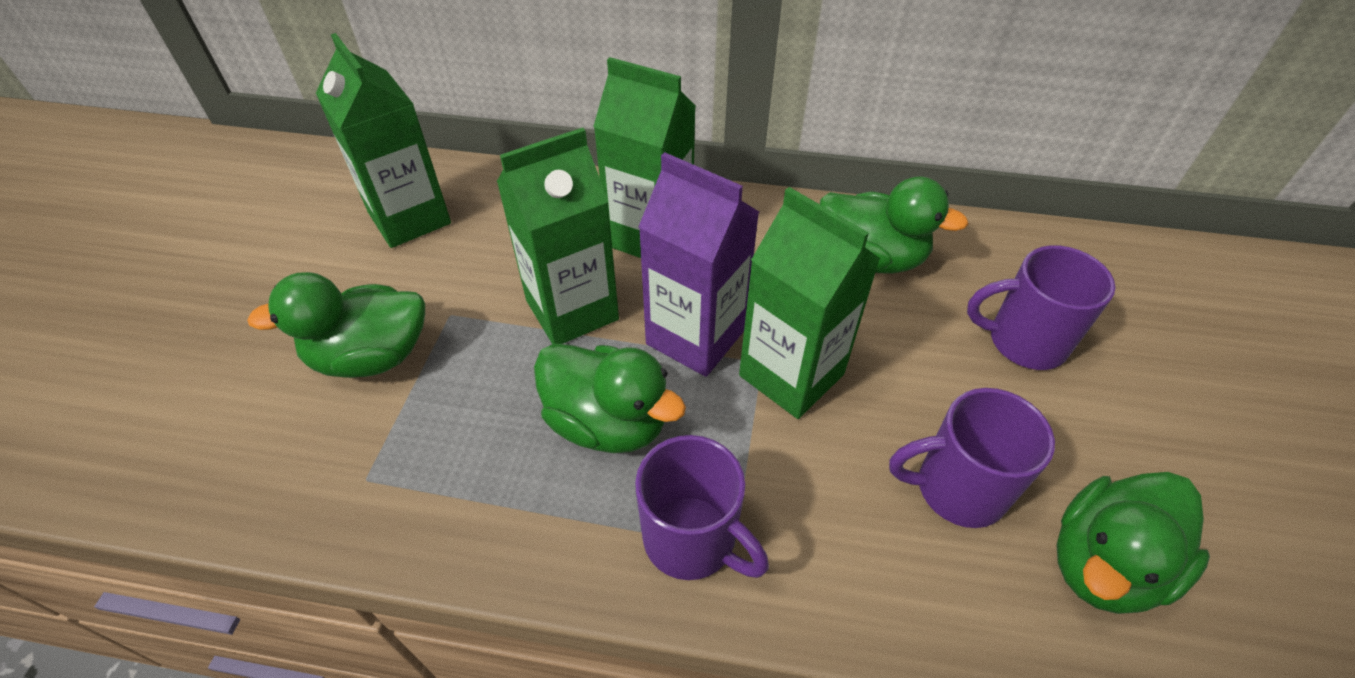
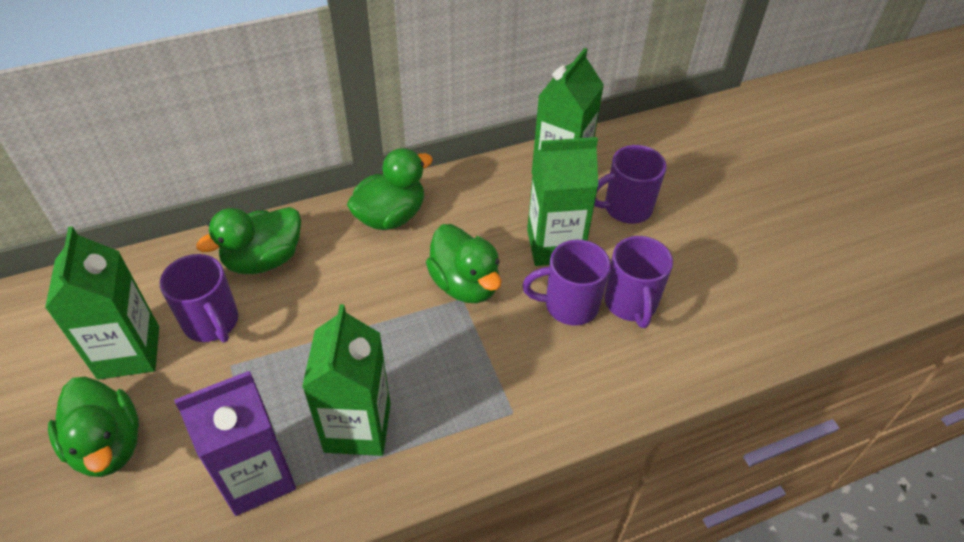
purple mug: [635,435,769,580] [889,388,1055,528] [967,245,1115,370] = 3 -> [159,254,238,343] [522,239,611,326] [594,145,666,224] [604,236,673,328] = 4

